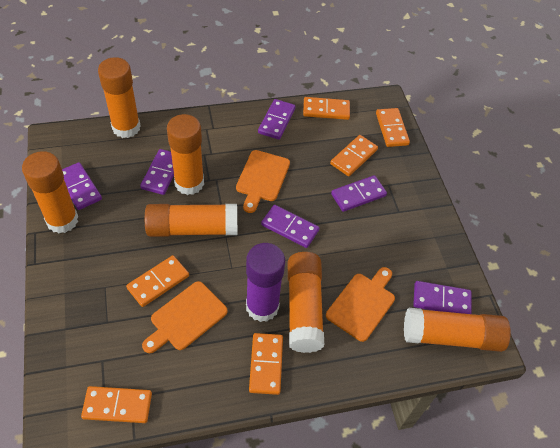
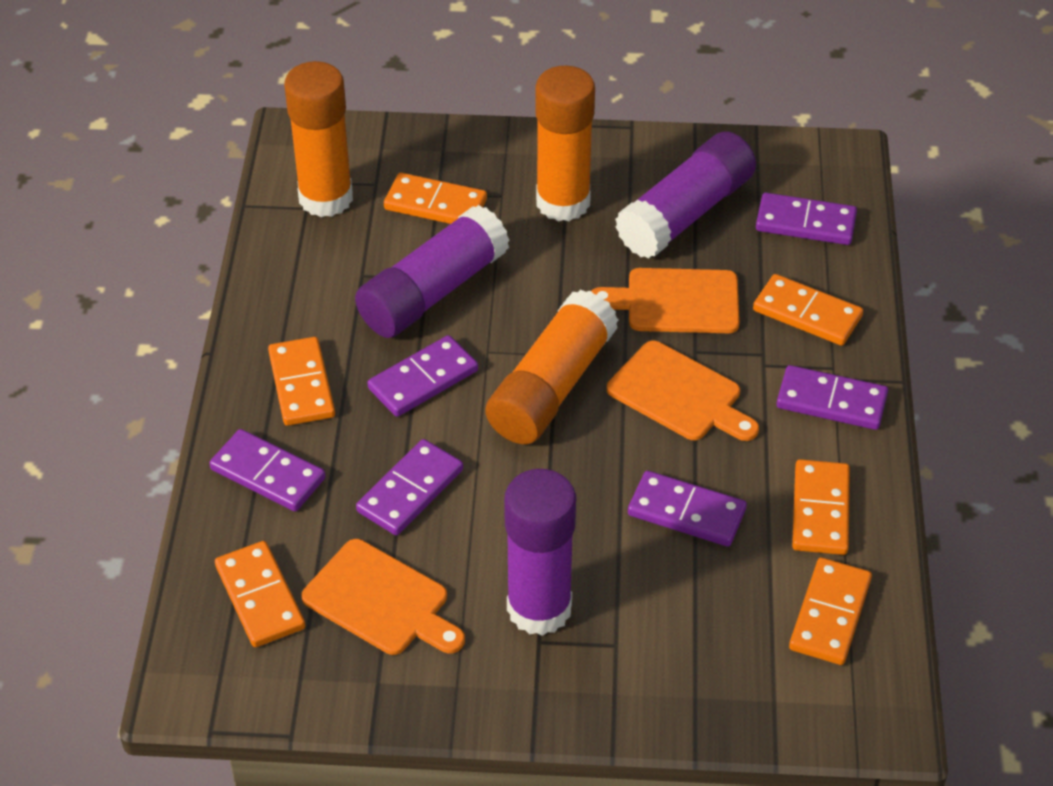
orange glue stick: [22,151,78,233] [98,57,140,138] [145,204,237,237] [167,114,204,195] [288,252,324,353] [404,308,511,352] = 6 -> [284,61,353,217] [486,289,618,444] [535,66,595,221] = 3
purple glue stick: [246,243,285,322] = 1 -> [355,205,509,338] [504,469,576,636] [615,132,756,259] = 3

